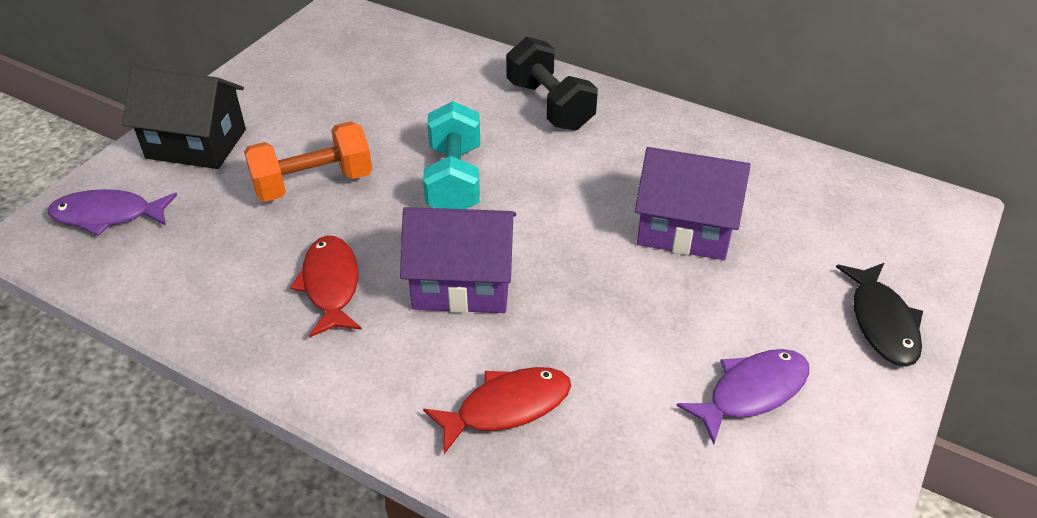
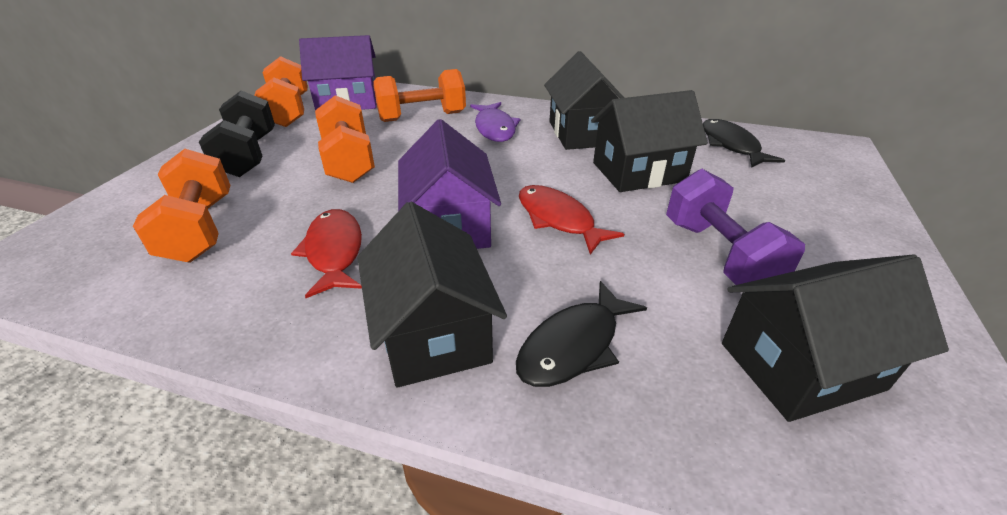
black fish: [836,263,923,366] = 1 -> [516,281,647,387] [703,119,785,168] = 2
black house: [122,67,246,169] = 1 -> [357,202,507,388] [544,51,624,150] [591,90,708,192] [722,255,949,422] = 4
orange dumbbell: [244,121,372,202] = 1 -> [133,149,230,263] [254,56,308,127] [315,95,375,183] [374,69,466,122] = 4
purple dumbbell: none = 0 -> [666,169,805,285] = 1
purple fish: [48,189,177,236] [676,349,809,444] = 2 -> [470,102,520,142] = 1
turquoise dumbbell: [423,101,480,209] = 1 -> none = 0

